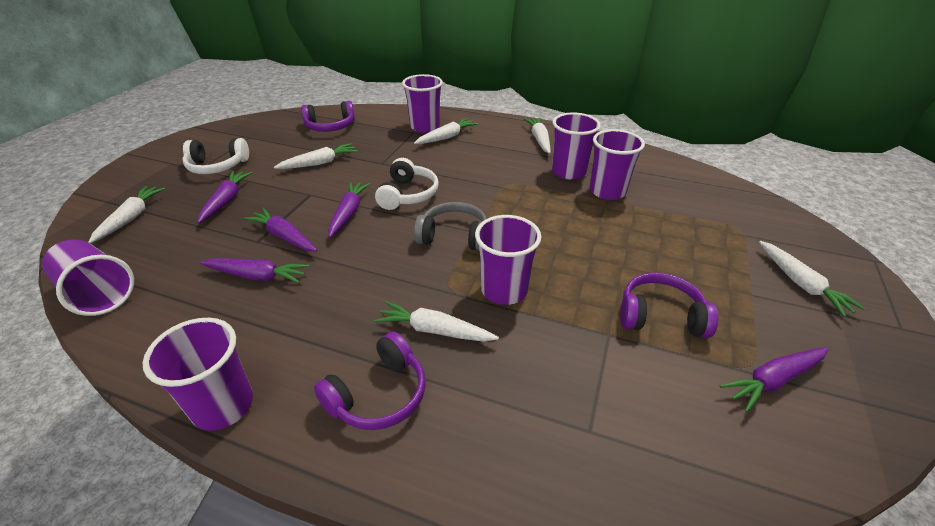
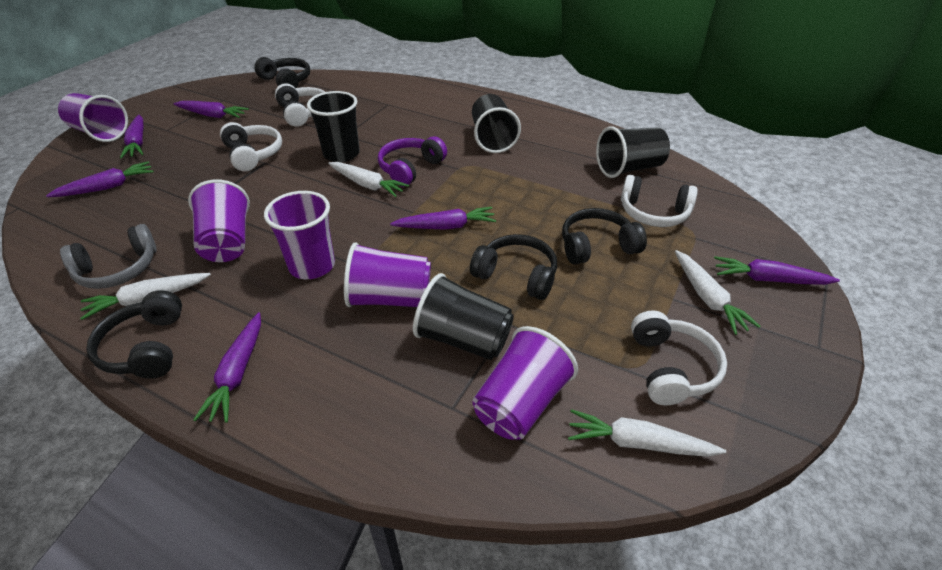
black cup: none = 0 -> [307,91,360,162] [413,273,514,360] [472,94,521,153] [596,126,670,178] = 4
black headphones: none = 0 -> [86,290,182,379] [254,57,310,88] [470,234,557,300] [562,208,647,265] = 4
purple carrot: [198,171,252,223] [200,258,309,283] [244,208,317,252] [328,182,370,238] [719,347,828,412] = 5 -> [46,161,154,197] [120,115,144,159] [173,101,249,118] [193,312,261,423] [390,207,496,230] [714,256,840,285] = 6
purple cup: [42,240,134,316] [142,318,253,431] [402,74,443,133] [475,215,541,305] [552,112,601,180] [589,129,645,200] = 6 -> [58,93,128,142] [188,179,250,262] [264,191,335,279] [344,242,431,307] [472,326,578,440] = 5
purple headphones: [301,101,355,132] [314,331,426,430] [620,273,718,338] = 3 -> [378,136,447,187] = 1
white carrot: [89,186,165,243] [274,143,358,169] [374,301,499,342] [414,118,479,144] [524,117,551,154] [759,241,865,317] = 6 -> [80,273,211,320] [328,162,409,197] [568,409,726,457] [675,250,761,335] = 4
white headphones: [183,138,249,174] [375,158,439,210] = 2 -> [220,122,282,171] [275,83,325,127] [621,175,698,227] [631,310,727,405] = 4

